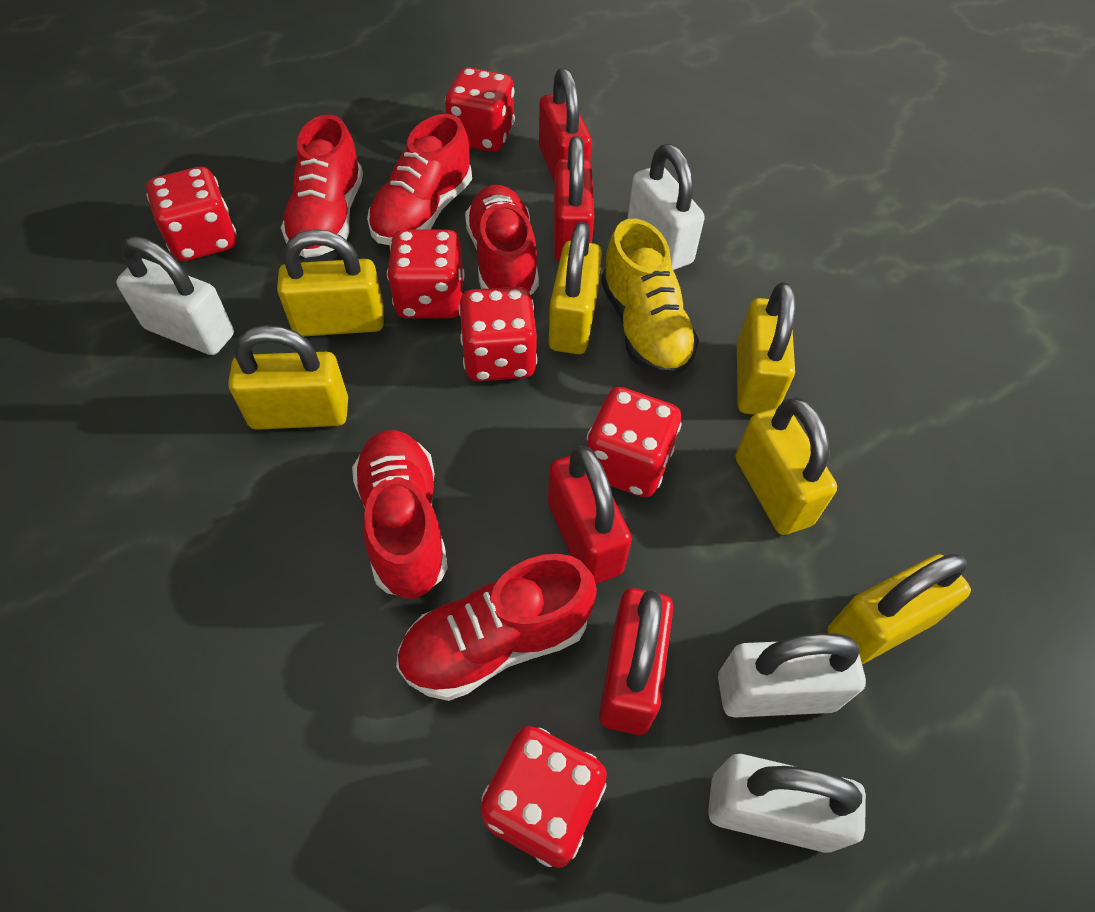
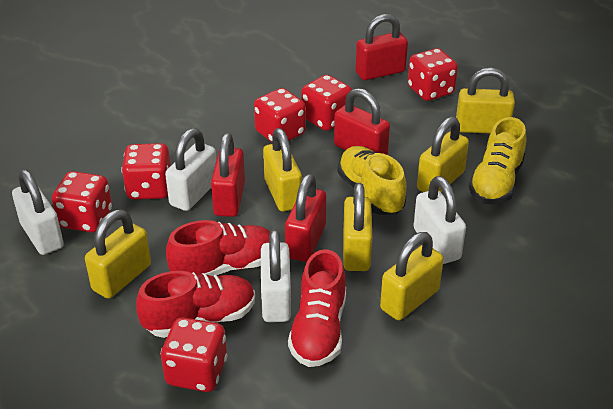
red shoe: [281,114,363,258] [352,430,448,599] [367,114,472,245] [396,554,597,701] [465,185,539,295] = 5 -> [136,271,255,338] [166,220,270,276] [288,249,346,367] = 3
yellow shoe: [601,219,699,377] = 1 -> [337,146,406,215] [468,117,526,205] = 2

